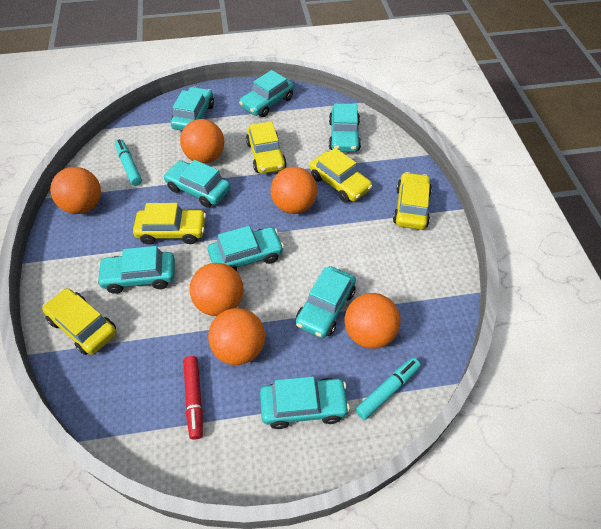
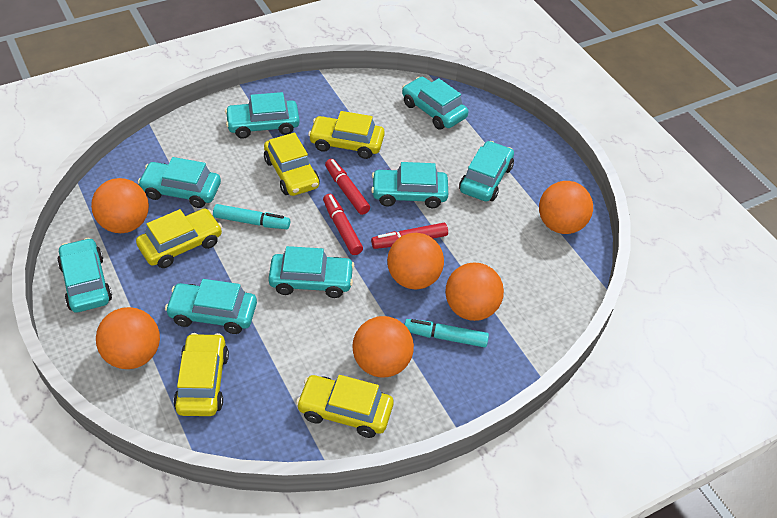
red marker: [183,356,203,440] = 1 -> [323,194,363,255] [325,159,370,215] [371,223,448,249] = 3

